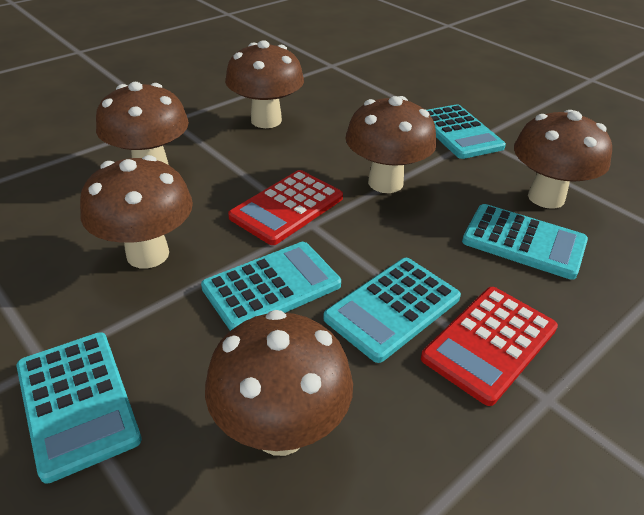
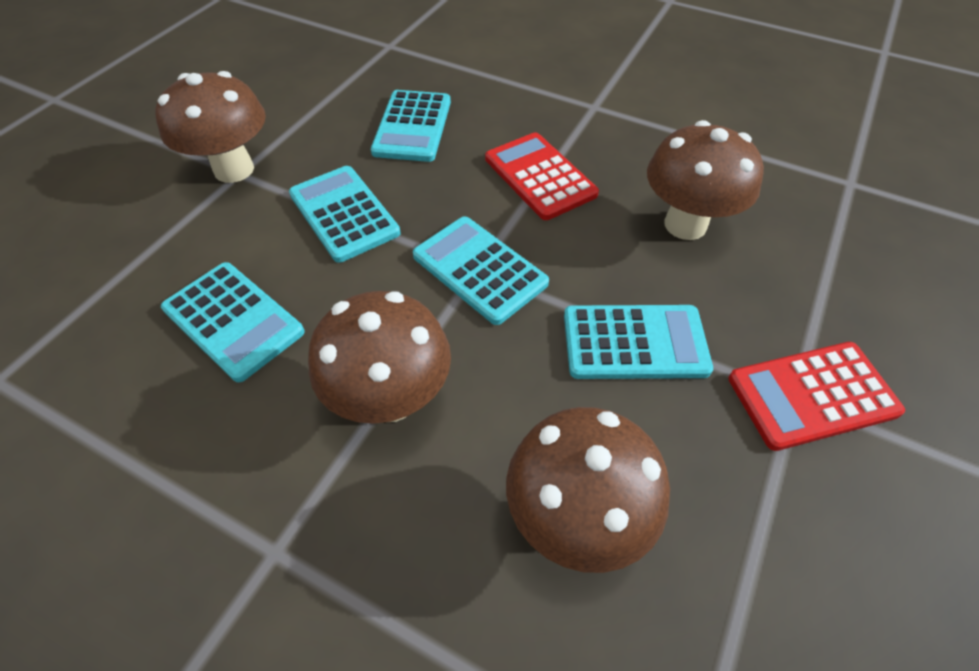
brown mushroom: [80,155,193,268] [96,82,189,165] [205,310,353,456] [225,40,304,128] [346,96,437,193] [514,110,612,209] = 6 -> [155,71,266,183] [308,291,451,424] [506,407,670,573] [647,120,764,240] = 4

